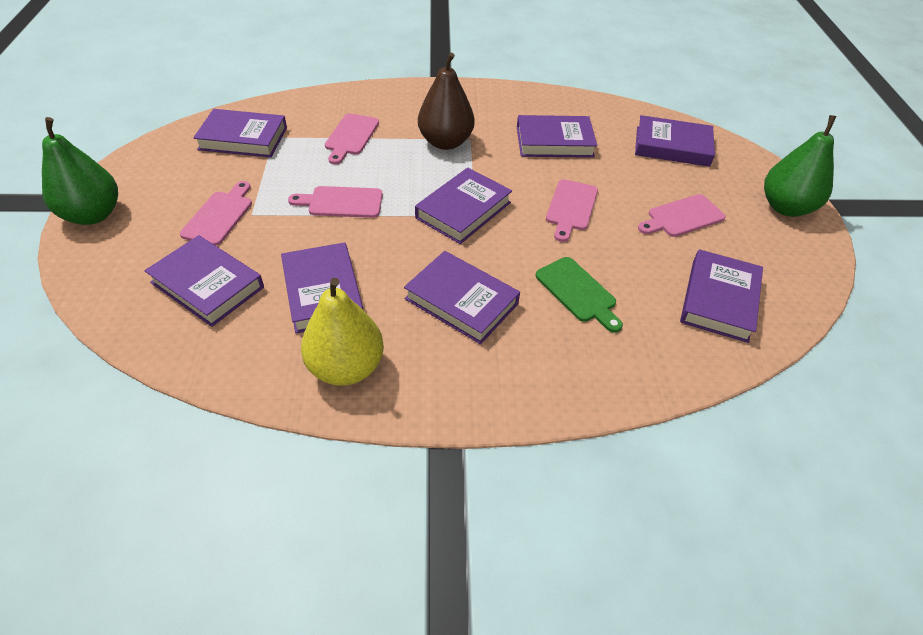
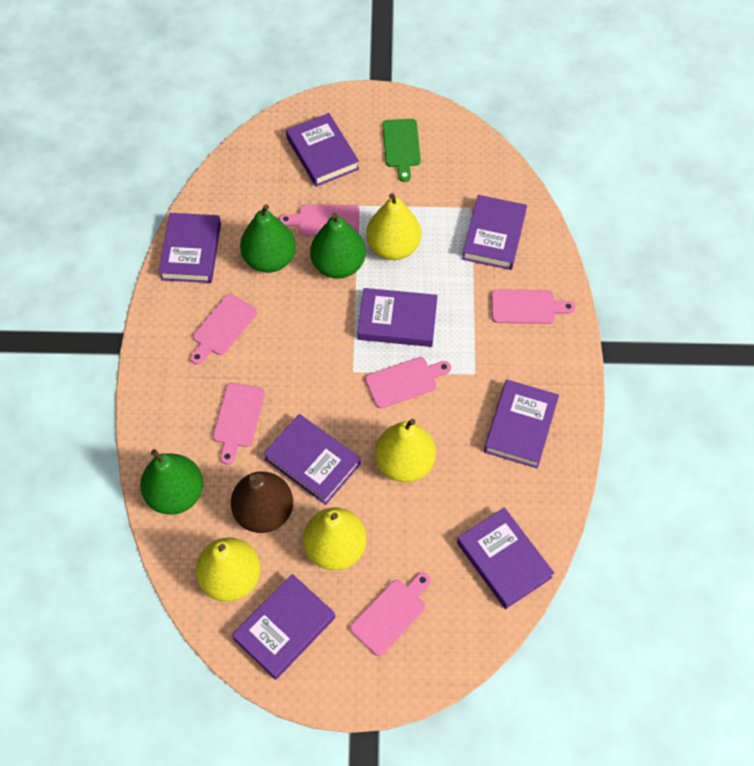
green pear: [42,117,118,225] [764,115,837,217] = 2 -> [140,449,203,515] [240,204,296,273] [310,213,366,279] = 3
pink cutting board: [180,181,252,246] [288,186,383,218] [325,113,379,164] [546,179,598,242] [638,194,726,237] = 5 -> [190,294,257,365] [213,383,265,465] [279,205,359,236] [350,572,431,656] [365,357,451,408] [491,289,575,324] = 6
yellow pear: [301,278,384,386] = 1 -> [196,537,260,602] [303,508,367,570] [366,193,421,260] [375,419,436,482] = 4

